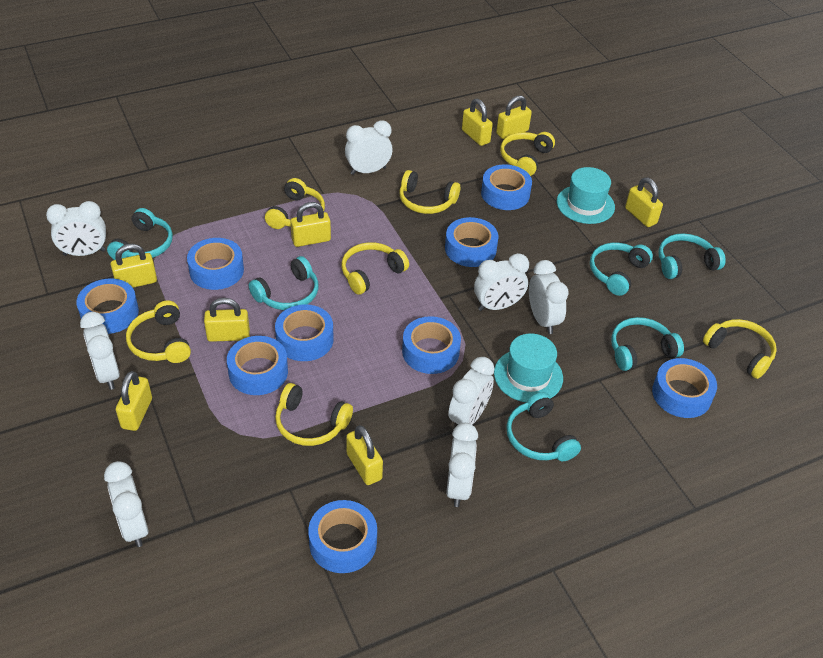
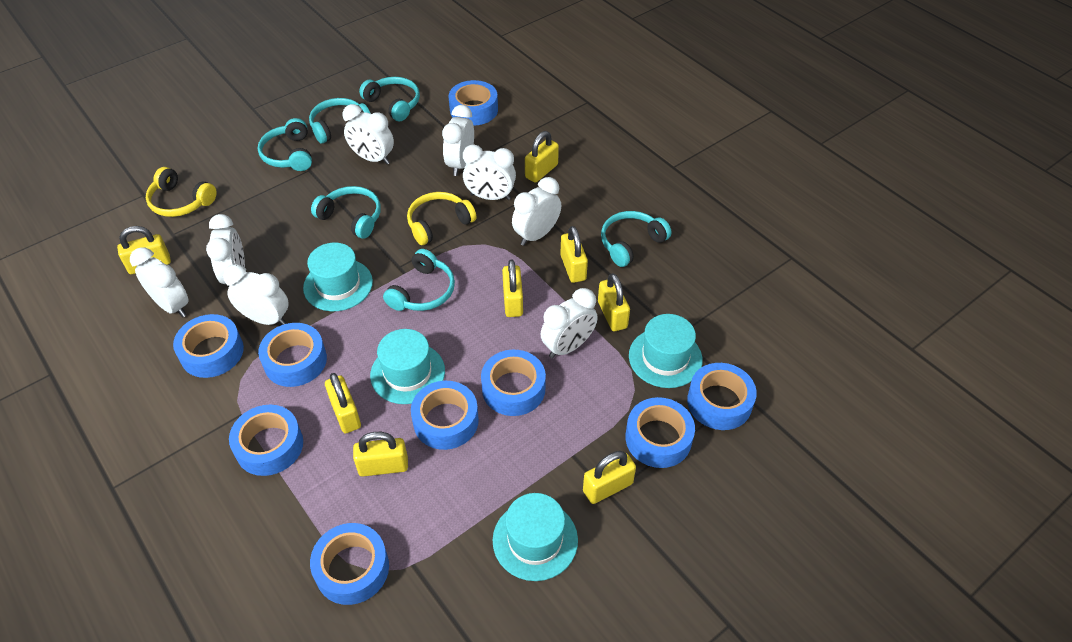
turquoise hat: [494,333,563,403] [557,167,615,224] = 2 -> [303,243,373,311] [370,329,445,404] [492,493,578,581] [629,314,703,388] = 4
yellow headphones: [126,300,191,363] [265,178,325,229] [275,383,353,446] [341,242,409,295] [399,170,460,214] [500,132,555,176] [703,319,777,379] = 7 -> [146,167,217,217] [407,192,476,245] = 2

